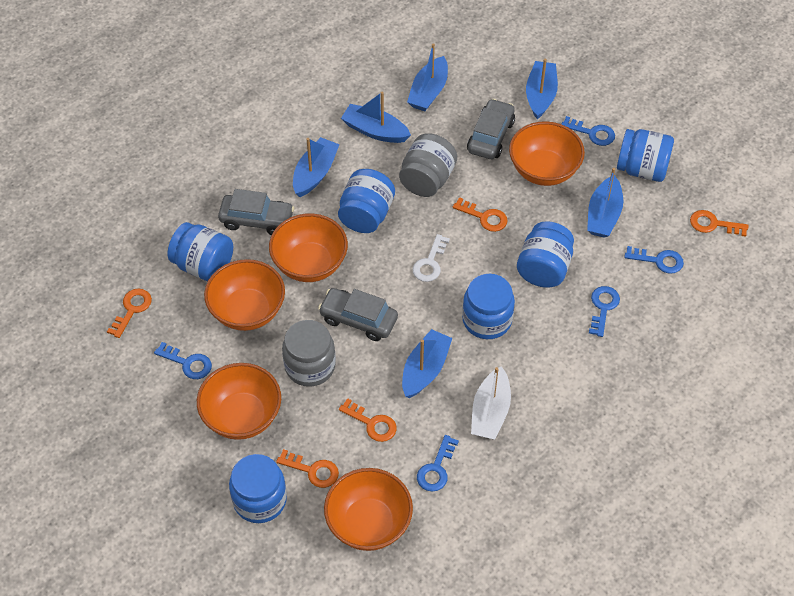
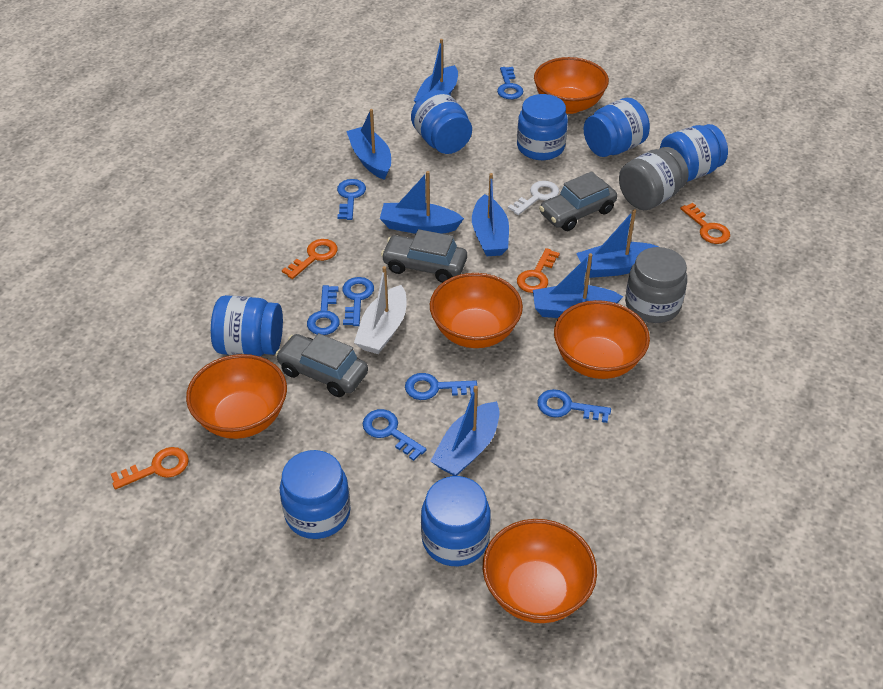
blue boat: [293,137,340,197] [341,91,411,143] [402,329,452,398] [407,43,448,111] [526,59,558,119] [587,168,623,238] = 6 -> [346,109,391,180] [380,171,464,234] [414,39,458,103] [431,386,500,476] [472,173,509,256] [533,253,623,318] [576,209,658,278] = 7
blue jar: [168,222,233,282] [229,454,287,523] [338,169,395,233] [462,274,515,339] [517,221,574,288] [617,129,674,182] = 6 -> [211,295,283,356] [280,450,350,539] [411,90,472,154] [421,476,491,566] [517,94,568,160] [583,98,650,157] [660,124,728,182] = 7
blue key: [154,342,212,379] [417,435,459,492] [562,116,615,146] [589,286,620,337] [624,246,684,274] = 5 -> [307,285,340,335] [337,179,366,220] [342,277,374,326] [363,409,427,461] [405,373,477,400] [497,67,524,99] [537,389,611,423] = 7
orange key: [107,288,152,338] [276,449,339,488] [339,398,397,442] [453,197,507,232] [690,210,748,237] = 5 -> [111,447,189,490] [282,239,338,279] [517,248,560,293] [680,203,730,244] = 4

